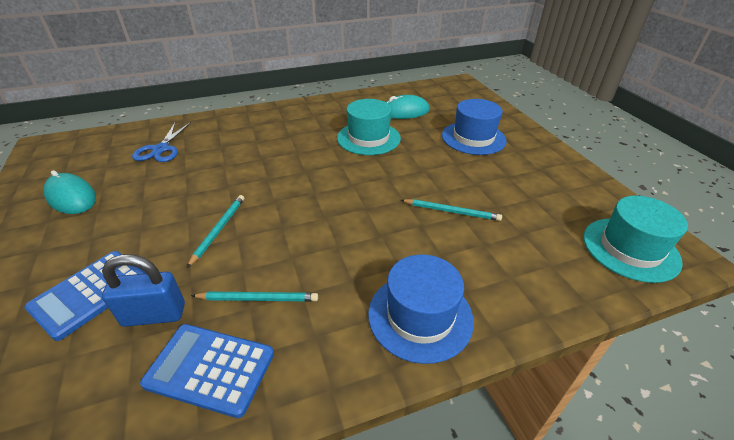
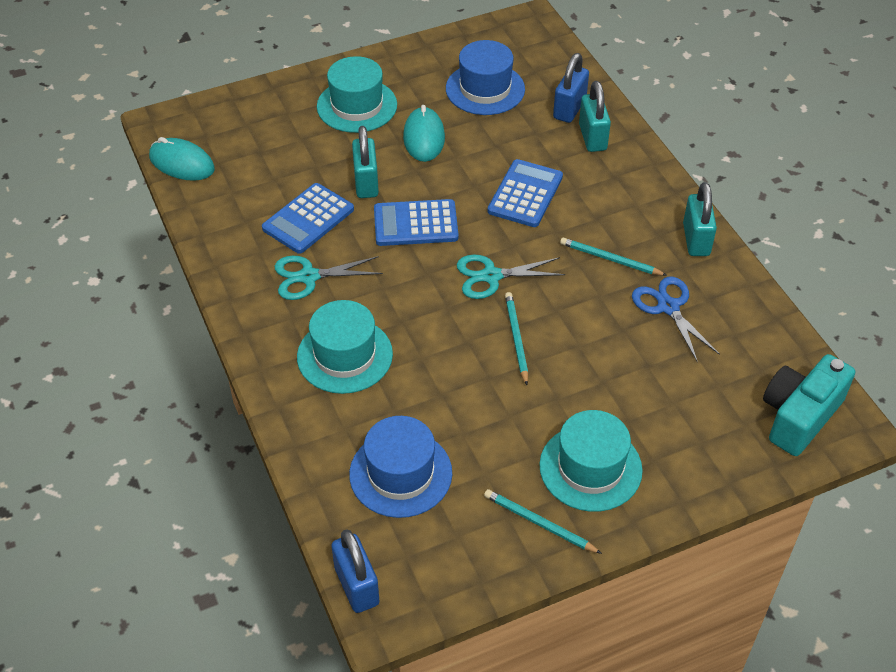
blue calculator: [24,251,146,341] [140,324,274,418] = 2 -> [262,183,354,254] [374,199,459,246] [488,159,563,227] = 3
blue padlock: [102,254,185,327] = 1 -> [331,530,380,613] [553,53,589,123] = 2
turquoise camera: none = 0 -> [763,354,855,456] = 1
turquoise hat: [337,99,401,155] [583,196,688,283] = 2 -> [297,300,393,394] [317,56,397,133] [539,410,643,512] = 3
turquoise padlock: none = 0 -> [352,126,379,198] [579,81,611,152] [683,182,717,256] = 3
turquoise scissors: none = 0 -> [274,256,383,300] [457,255,565,299] = 2

